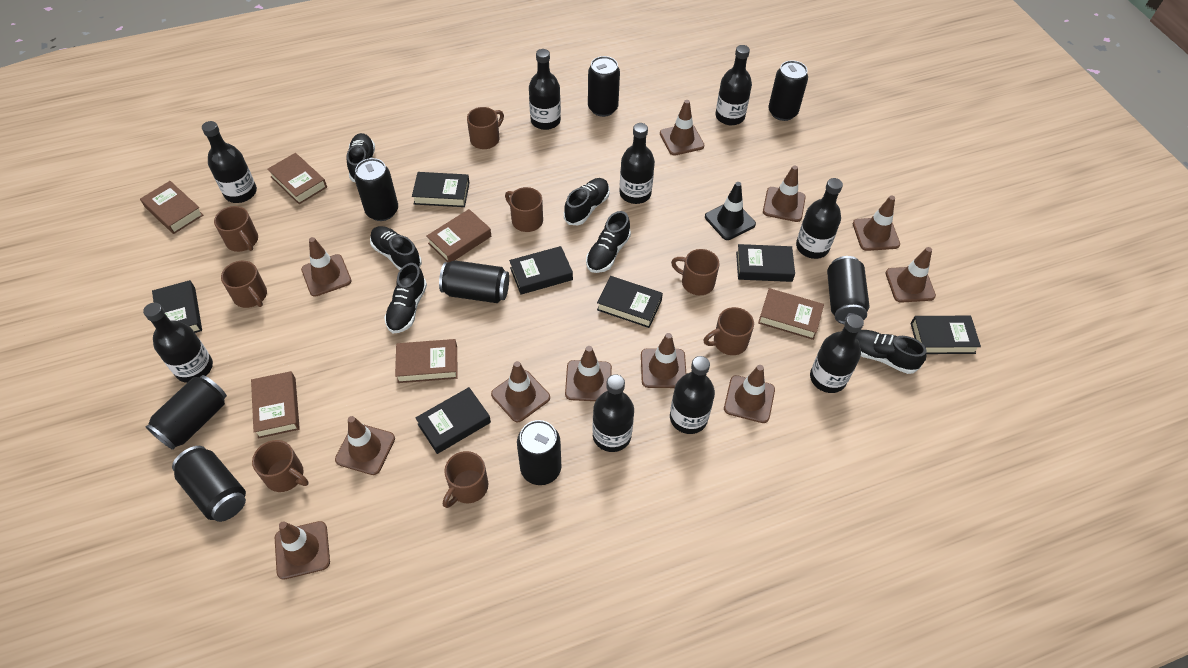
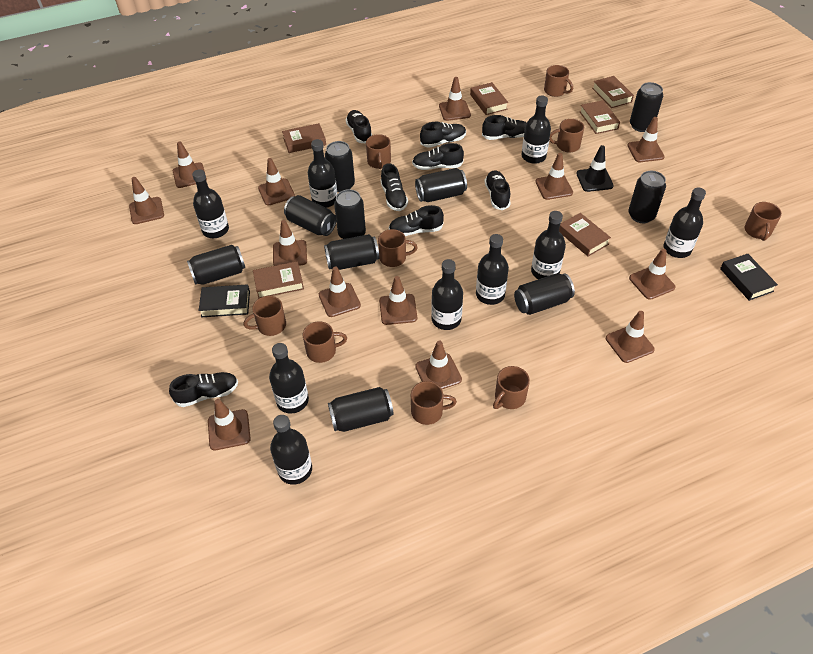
black book: [152,280,202,333] [412,172,470,207] [415,387,491,454] [509,246,573,295] [597,276,663,328] [736,244,795,282] [911,316,981,354] = 7 -> [199,284,250,317] [720,254,778,301] = 2
black can: [146,375,227,450] [172,446,246,522] [354,158,398,221] [439,260,509,303] [517,420,561,485] [588,56,620,117] [768,60,808,121] [827,256,869,324] = 8 -> [187,245,245,285] [284,195,336,236] [324,234,379,270] [325,141,355,192] [328,387,394,432] [334,189,366,239] [415,168,467,202] [514,273,575,315] [629,171,666,223] [630,82,663,132] = 10
black shoe: [347,133,375,183] [370,226,422,270] [384,263,427,333] [564,178,610,225] [586,211,631,273] [856,330,926,374] = 6 -> [169,372,238,407] [346,110,372,143] [380,163,408,211] [389,205,444,236] [412,143,464,170] [420,122,466,148] [482,115,527,140] [484,170,511,210] = 8
brown mug: [214,206,258,252] [221,261,267,308] [252,440,308,492] [443,451,488,508] [467,107,504,149] [505,187,543,232] [671,249,719,295] [703,307,754,355] = 8 -> [243,296,286,336] [303,321,347,363] [366,134,391,169] [378,229,418,267] [411,381,457,425] [493,366,530,409] [544,65,573,97] [549,119,584,152] [745,202,782,241] = 9
brown traffic cone: [275,521,330,580] [301,237,351,297] [335,416,395,475] [491,361,550,422] [565,346,612,401] [641,333,686,388] [660,100,704,156] [724,365,775,423] [763,165,806,222] [853,196,900,251] [885,247,936,303] = 11 -> [129,177,164,224] [173,141,207,188] [208,399,251,450] [258,158,295,206] [273,220,307,266] [319,267,361,317] [379,276,417,325] [415,340,462,389] [439,77,471,121] [535,153,573,200] [606,311,655,363] [627,117,665,162] [629,249,676,300] = 13

